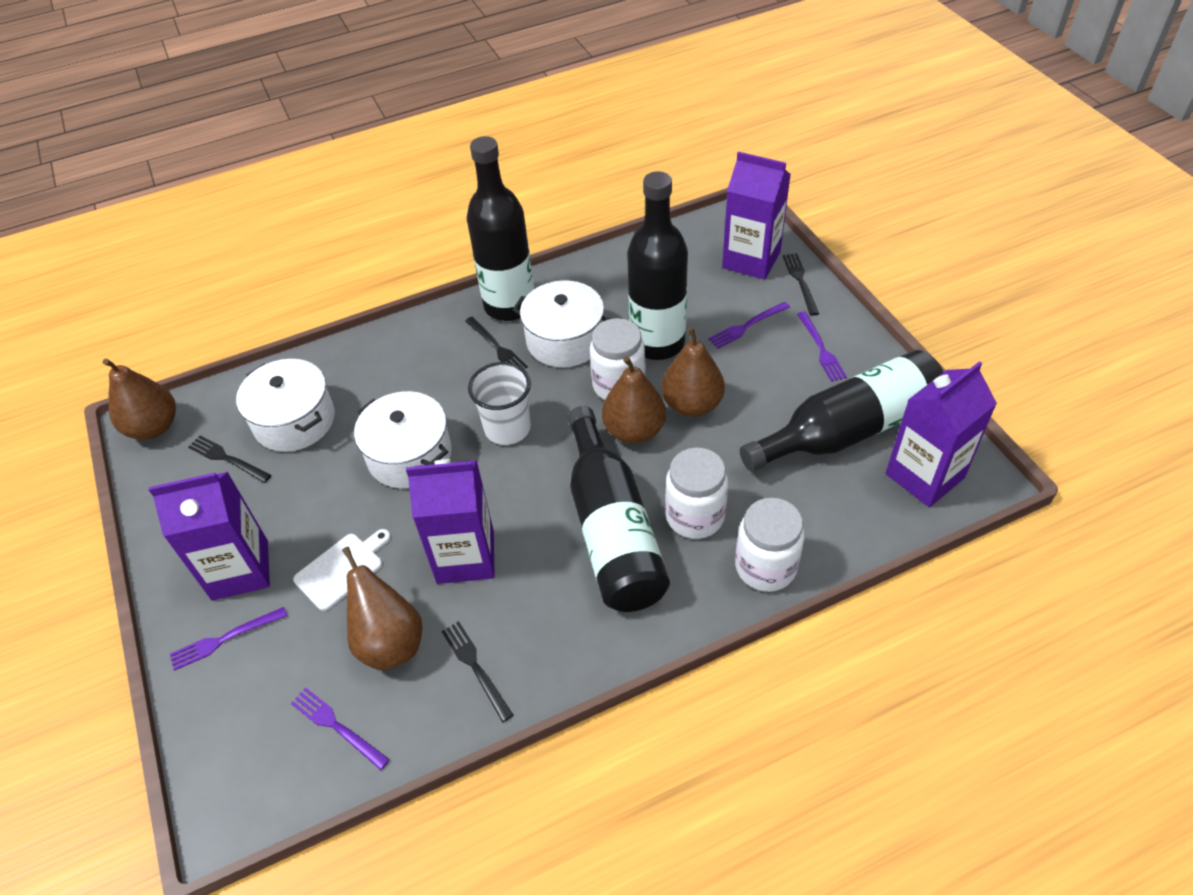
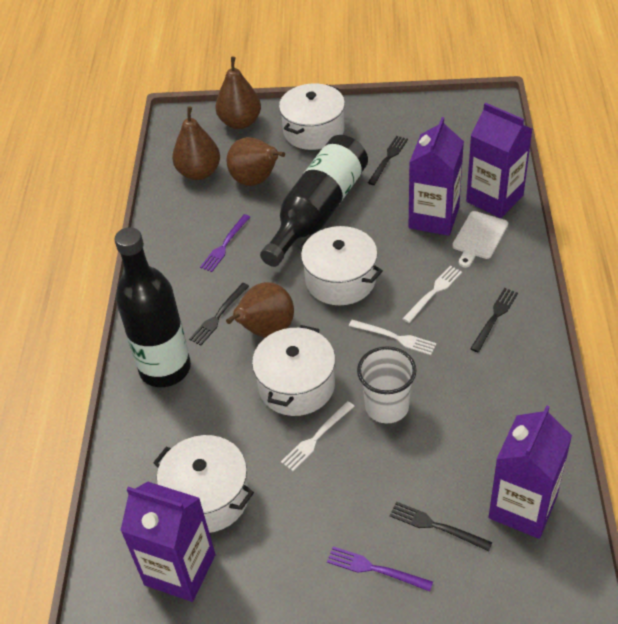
black bottle: [466,136,534,321] [567,406,670,612] [627,171,688,360] [740,350,943,472] = 4 -> [114,227,191,387] [260,135,368,267] = 2
purple fork: [170,607,287,671] [291,688,390,770] [708,302,790,348] [797,311,847,382] = 4 -> [200,214,250,272] [327,546,433,592] = 2
white fork: none = 0 -> [281,401,355,471] [349,320,437,355] [402,266,462,323] = 3
white jar: [590,318,646,400] [665,448,728,539] [735,498,805,592] = 3 -> none = 0
white pot: [236,359,335,452] [354,391,452,488] [513,280,611,367] = 3 -> [153,435,254,533] [252,325,335,416] [279,83,345,150] [297,226,383,305] = 4

